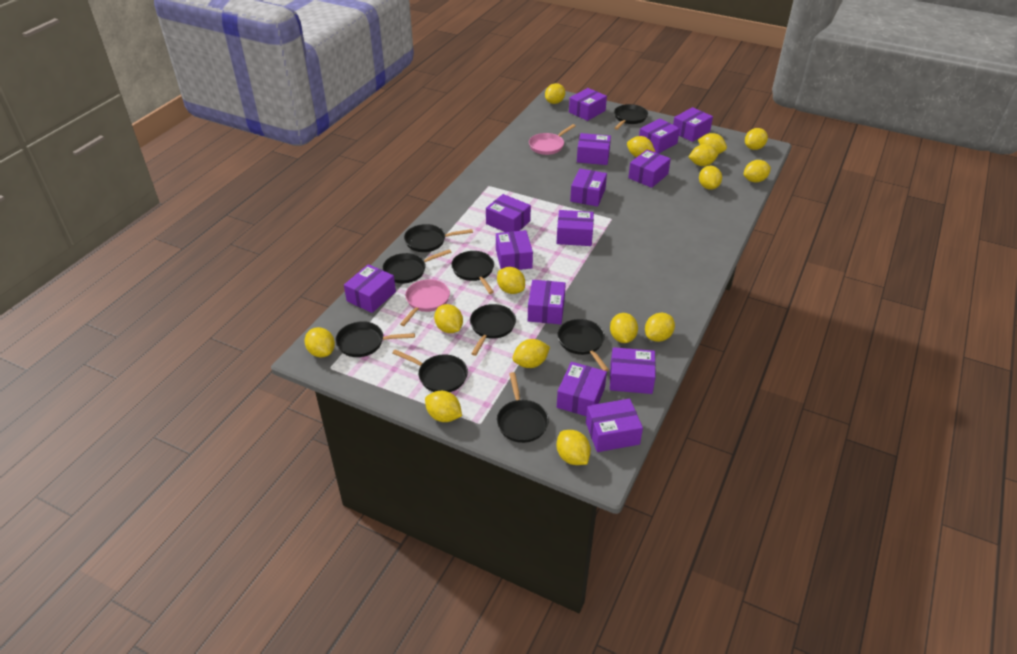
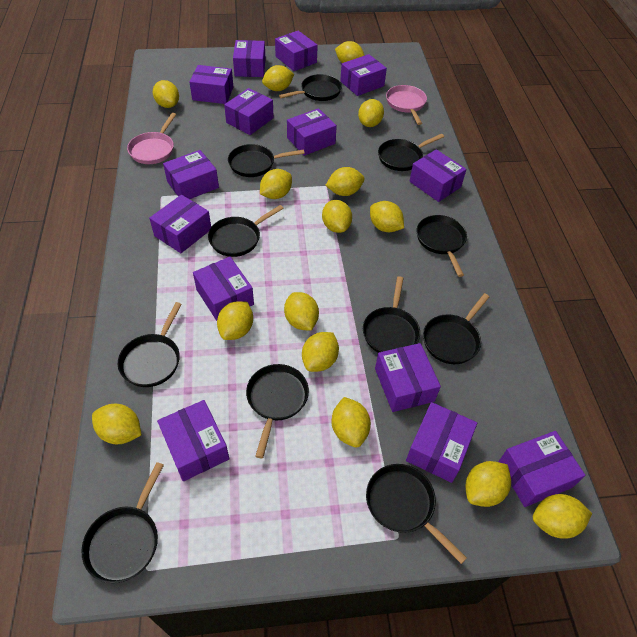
black pan: [335,321,415,357] [382,249,451,283] [393,349,468,392] [404,224,473,252] [451,251,494,294] [470,304,516,356] [497,372,549,443] [558,319,609,371] [614,104,648,130] = 9 -> [81,462,164,583] [118,302,182,387] [208,205,284,257] [228,144,305,177] [246,364,309,459] [279,74,342,101] [363,276,420,353] [366,464,467,564] [378,134,444,171] [416,215,467,277] [423,293,489,364] = 11

